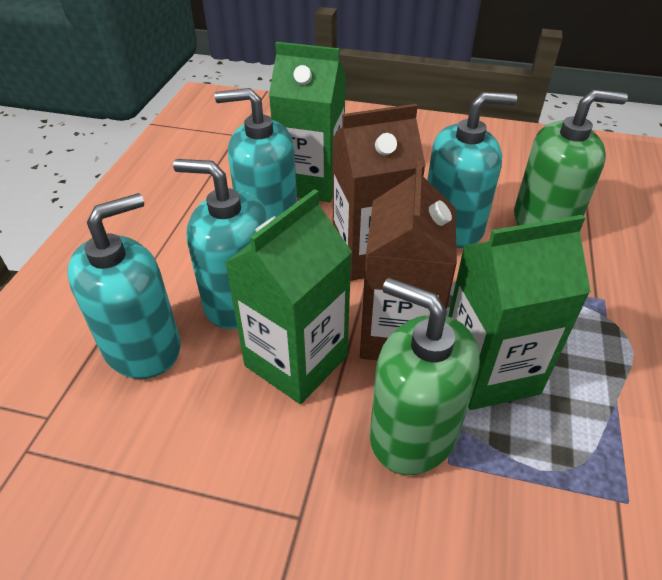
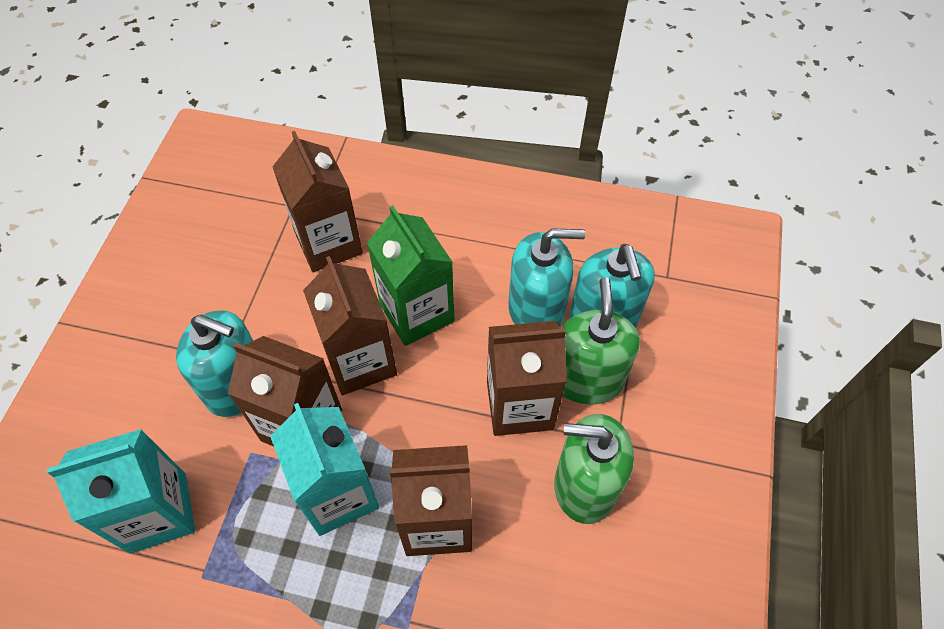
brown carton: [333,104,426,281] [360,161,457,360] = 2 -> [228,336,342,446] [272,131,363,272] [303,256,397,395] [390,445,472,556] [487,321,567,436] = 5
green carton: [225,189,352,404] [269,42,346,202] [448,215,591,410] = 3 -> [367,205,455,346] = 1
turquoise carton: none = 0 -> [47,429,195,554] [270,403,379,536] = 2
turquoise soap dispenser: [67,193,181,379] [173,159,268,329] [215,88,297,220] [427,92,517,248] = 4 -> [176,310,253,417] [508,228,585,327] [569,244,655,328] = 3

